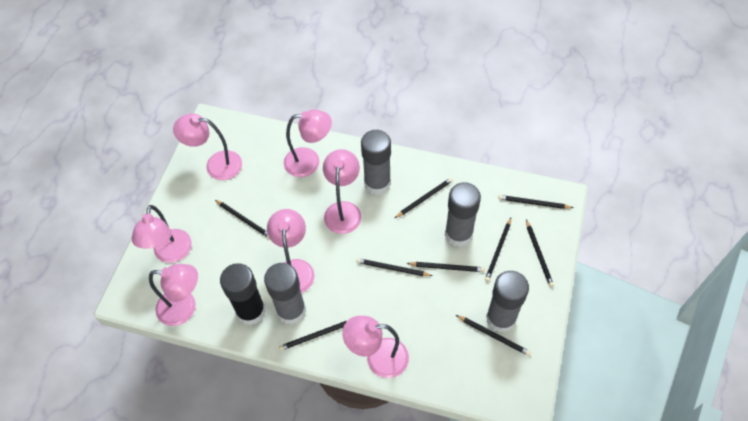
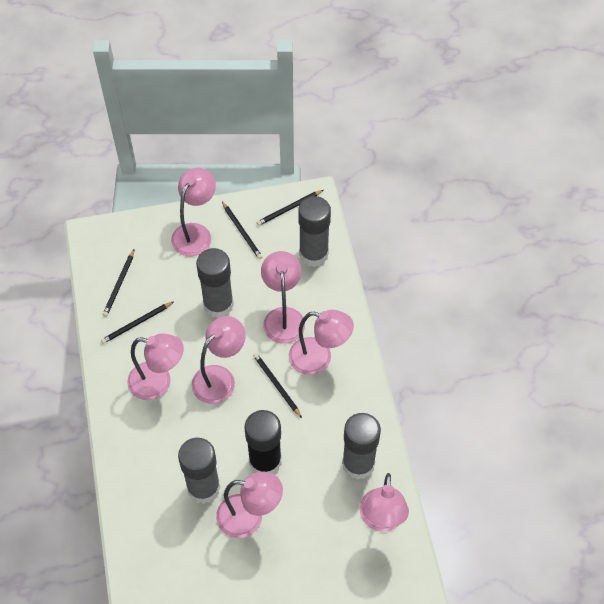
black pencil: [215,200,269,238] [279,321,347,351] [357,258,433,276] [395,178,453,218] [407,262,485,272] [456,315,531,356] [485,218,511,282] [498,195,573,209] [526,220,554,287] = 9 -> [101,301,174,344] [103,250,134,317] [222,202,262,259] [253,353,302,418] [257,190,323,226] = 5

